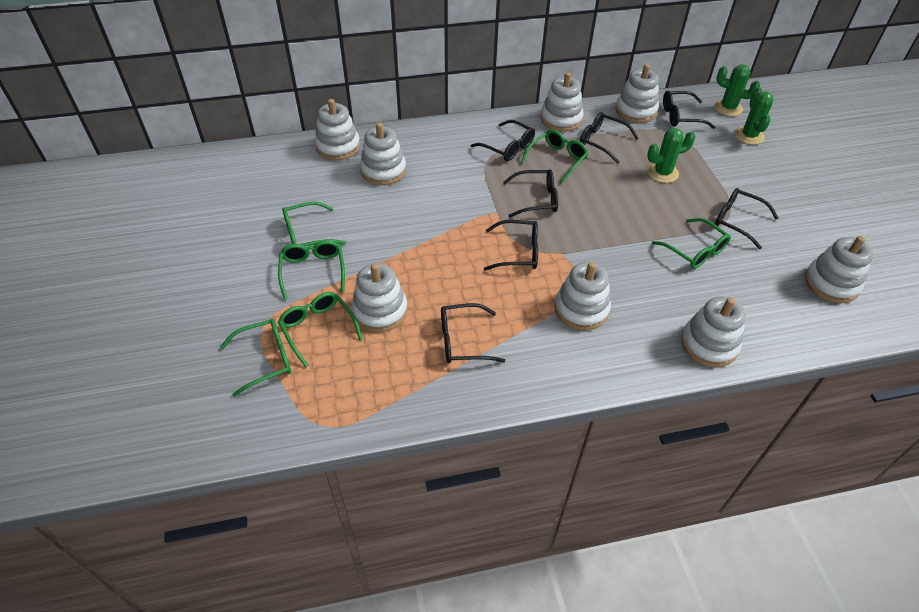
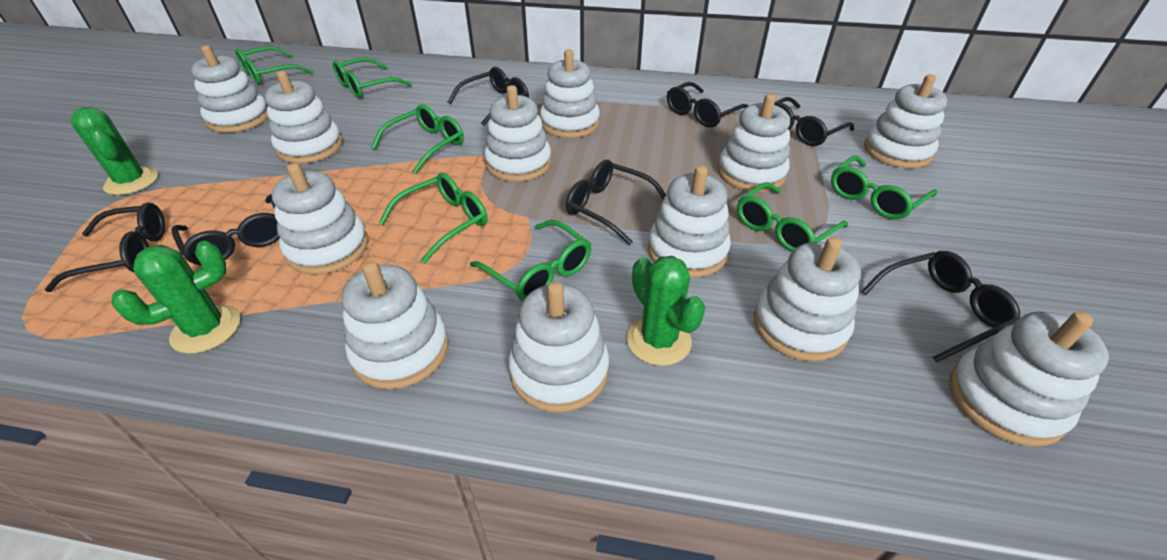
green glasses: [220,319,291,397] [278,241,345,300] [278,292,363,368] [282,201,346,246] [521,130,589,184] [652,218,731,269] = 6 -> [235,46,313,85] [333,57,412,98] [371,104,464,174] [379,173,487,264] [470,220,591,301] [737,183,848,252] [831,156,938,220] = 7
white stacking toy: [315,99,360,160] [352,263,408,332] [360,123,406,185] [541,72,584,132] [555,262,611,330] [615,64,659,123] [681,297,746,367] [805,236,873,303] = 8 -> [191,45,268,133] [265,70,343,164] [272,163,369,275] [342,261,449,389] [484,85,551,182] [508,282,609,413] [540,49,600,138] [648,165,731,278] [718,94,790,192] [754,237,861,361] [864,74,947,168] [949,312,1109,447] = 12

